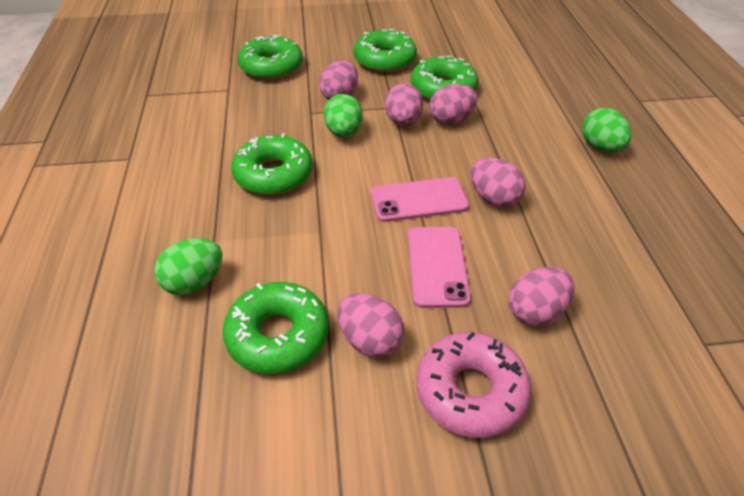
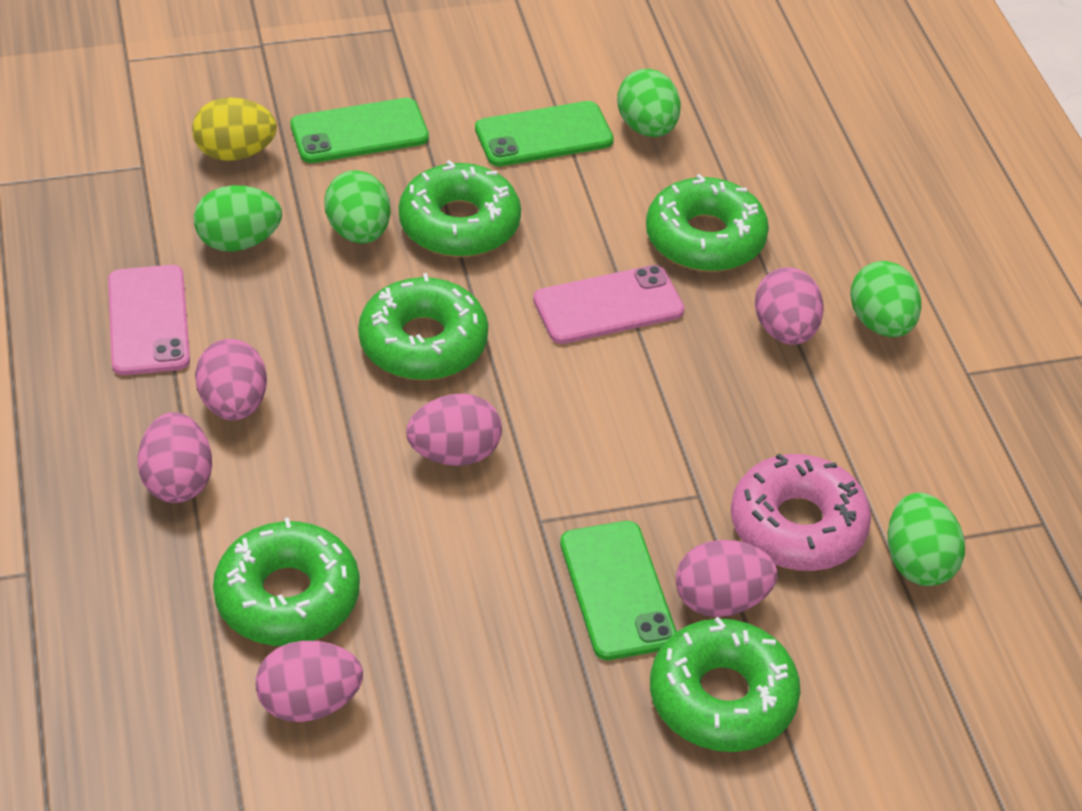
green egg: [154,239,222,295] [324,94,363,137] [582,108,631,152] = 3 -> [194,185,282,252] [324,170,391,244] [617,69,681,137] [850,261,921,337] [888,493,965,586] = 5
green phone: none = 0 -> [290,98,429,163] [475,101,614,167] [560,521,677,660] = 3
yellow egg: none = 0 -> [192,97,277,161] = 1

